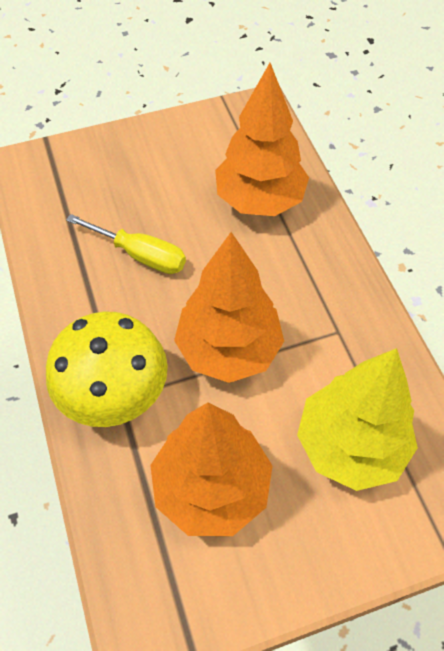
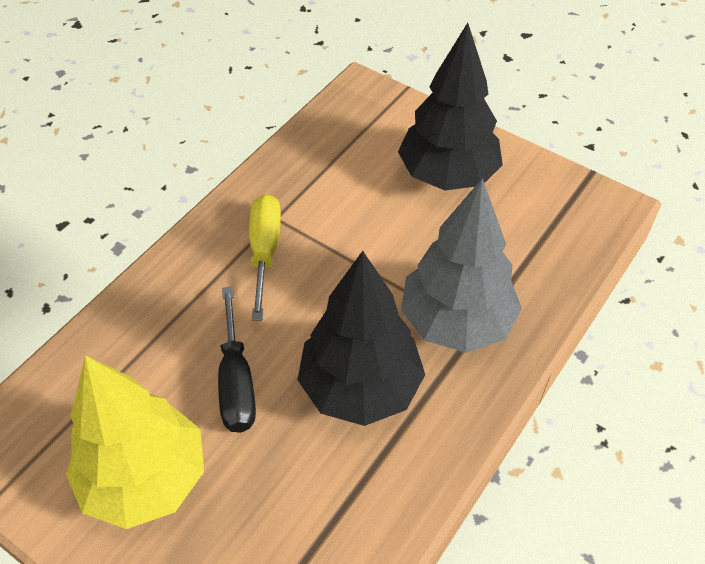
black screwdriver: none = 0 -> [218,287,256,433] = 1
black tree: none = 0 -> [297,251,425,426] [398,23,503,190] = 2
grey tree: none = 0 -> [401,178,522,353] = 1
orange tree: [150,402,273,536] [174,232,284,383] [215,63,309,216] = 3 -> none = 0
yellow mushroom: [46,311,168,427] = 1 -> none = 0

